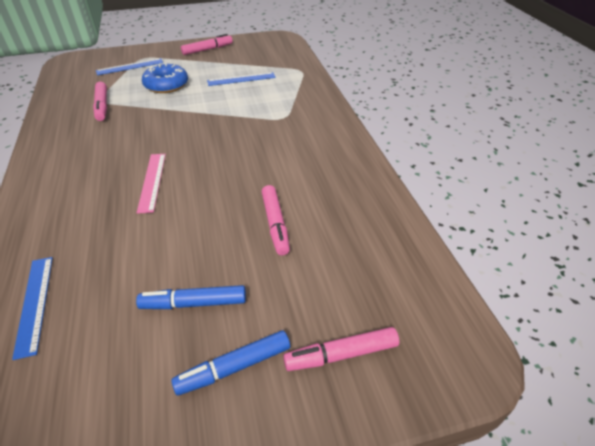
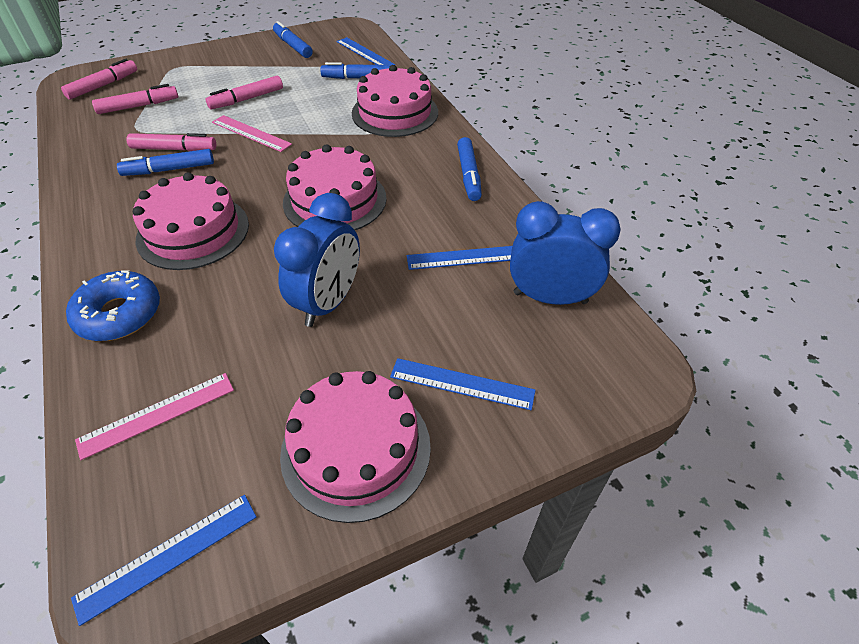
blue clock: none = 0 -> [274,193,360,327] [510,201,621,305] = 2
blue marker: [136,285,246,309] [171,331,290,396] = 2 -> [117,149,214,176] [273,21,313,58] [320,62,391,79] [457,137,482,201] = 4
blue ruler: [12,257,53,360] [96,58,163,75] [207,72,276,86] = 3 -> [71,495,257,626] [337,37,395,65] [390,358,536,410] [407,246,512,270] = 4
pink cake: none = 0 -> [133,172,249,270] [280,371,431,523] [283,144,387,230] [352,65,438,137] = 4
pink ruler: [137,154,166,214] = 1 -> [75,373,234,460] [212,115,292,152] = 2

